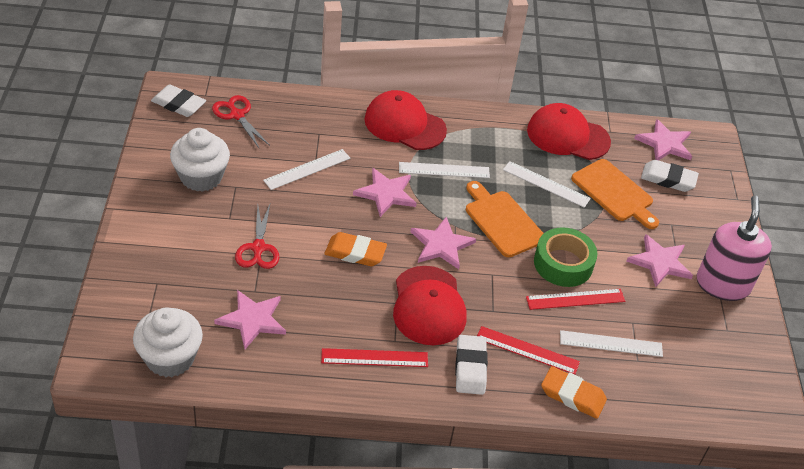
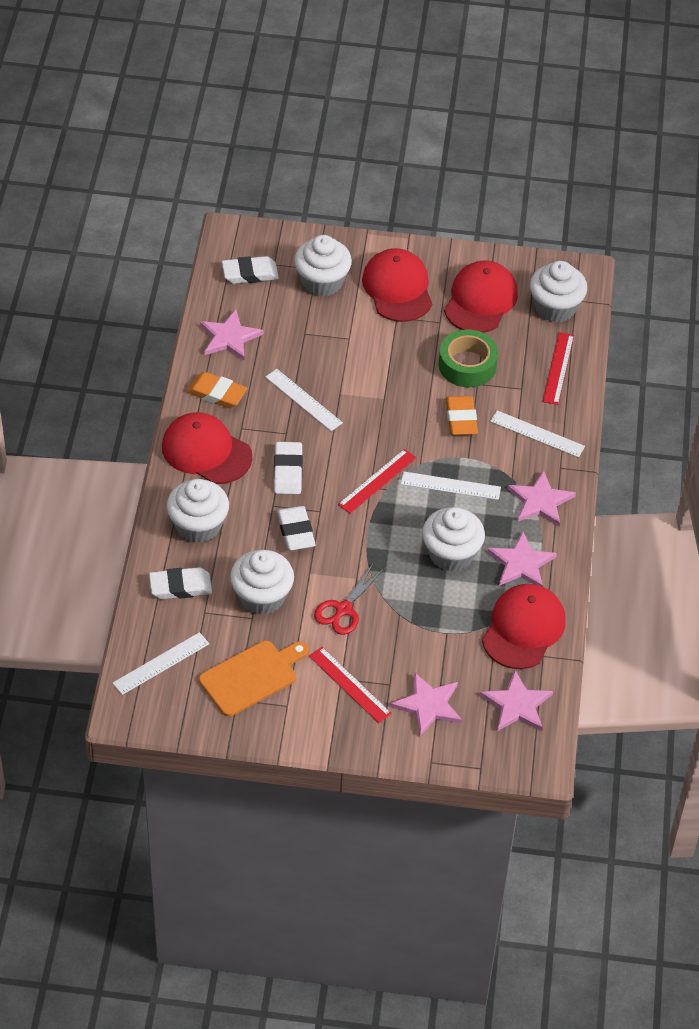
orange cutting board: [466,181,544,257] [571,159,659,229] = 2 -> [199,640,309,717] = 1
pink soap dispenser: [696,196,772,301] = 1 -> none = 0
red cap: [365,90,447,150] [393,266,466,345] [527,103,611,160] = 3 -> [162,412,252,484] [362,248,432,322] [444,260,518,333] [482,584,566,669] = 4
red scissors: [212,95,270,148] [235,204,280,269] = 2 -> [314,564,384,635] = 1
white cupcake: [133,308,203,377] [170,128,230,192] = 2 -> [167,479,229,543] [230,550,294,615] [294,235,352,297] [422,507,485,571] [530,261,587,322] = 5
white eraser: [151,84,206,117] [455,335,488,395] [641,160,699,192] = 3 -> [149,567,212,599] [222,256,279,284] [274,442,303,494] [277,506,316,551] = 4

